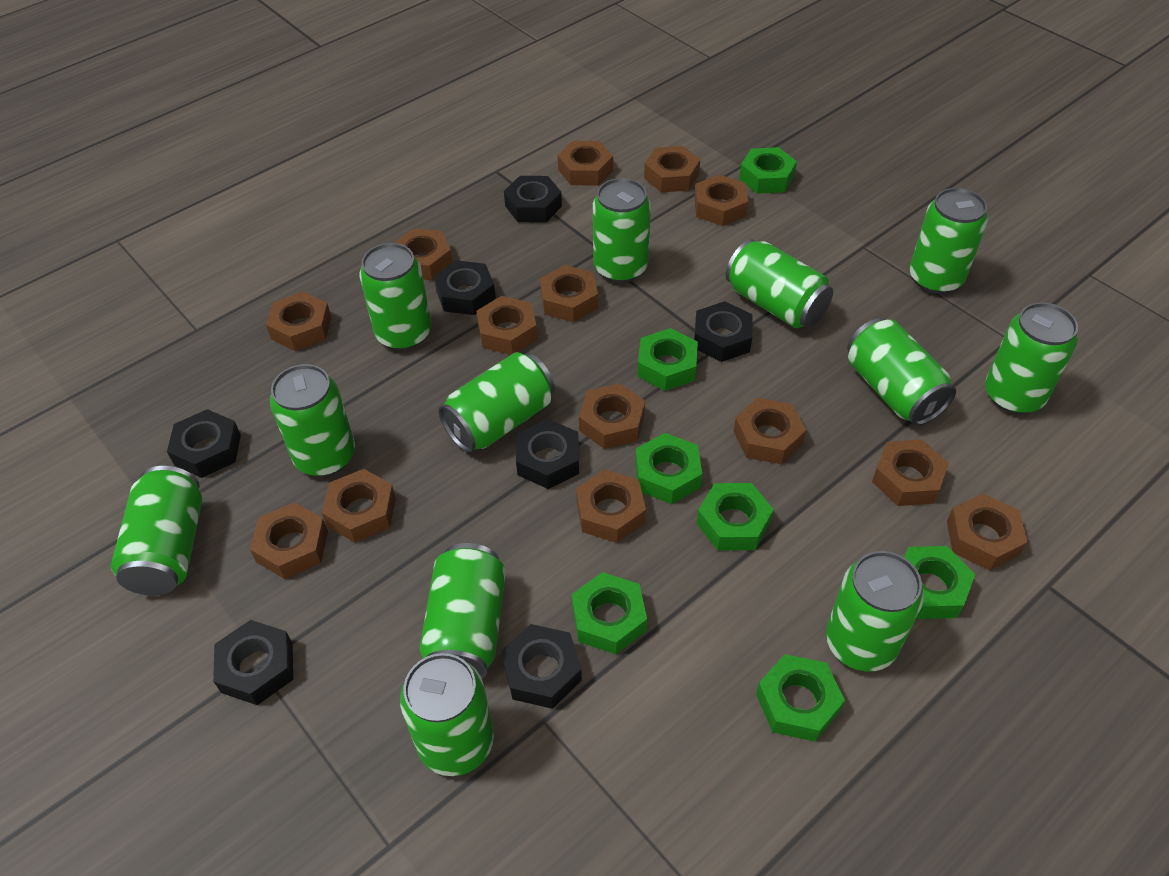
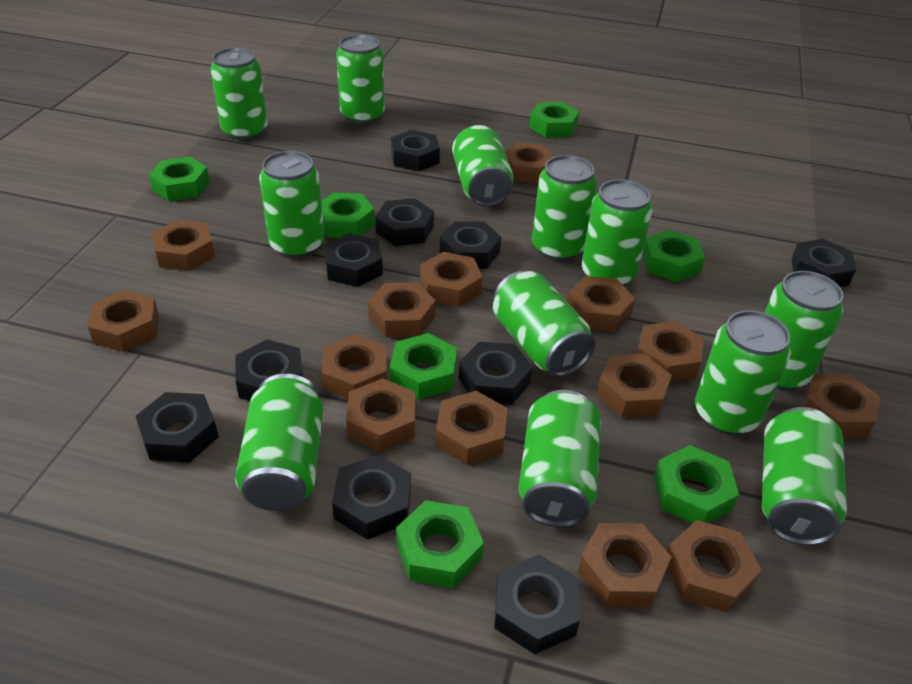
black nut: [167,409,241,478] [213,620,293,705] [434,260,496,315] [501,624,582,709] [504,176,562,222] [516,419,579,489] [694,301,753,362] = 7 -> [136,392,219,463] [235,339,303,401] [324,233,383,287] [332,455,411,540] [375,198,434,246] [391,130,440,171] [440,221,501,269] [459,342,532,405] [494,554,580,654] [792,239,856,287] = 10

